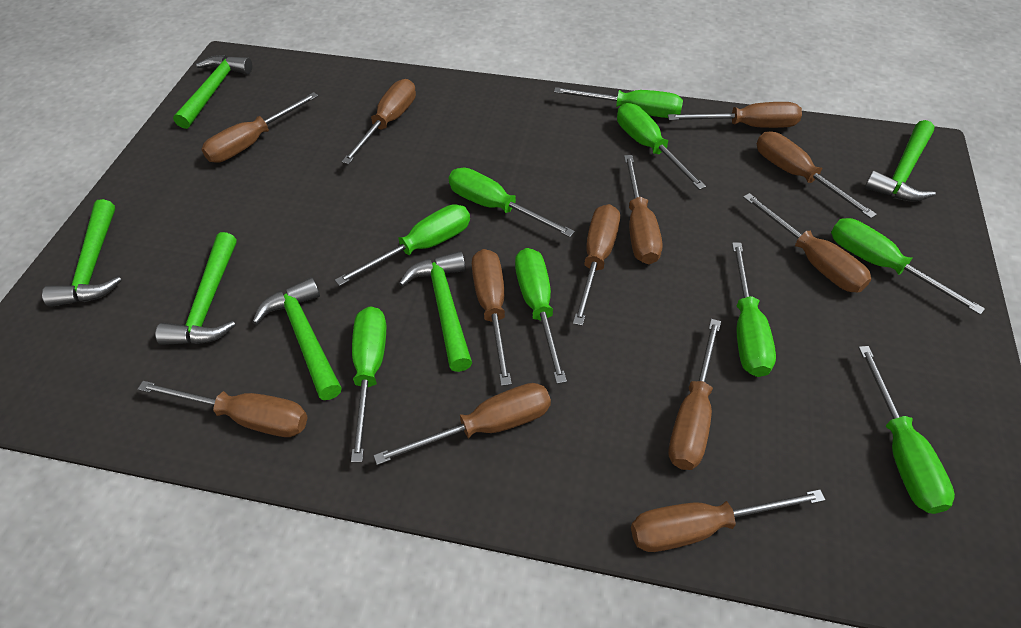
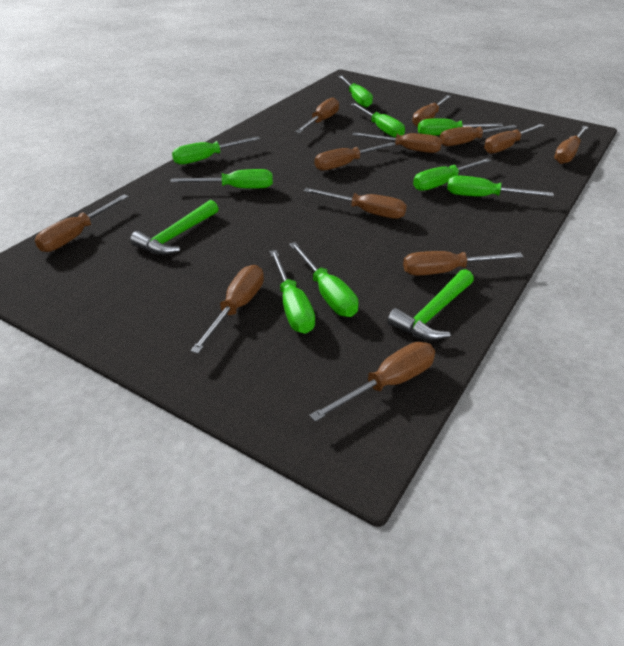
green hammer: [42,199,122,307] [155,232,237,345] [173,55,252,129] [252,277,342,400] [399,251,472,372] [864,120,936,202] = 6 -> [130,200,219,255] [387,269,474,340] = 2

